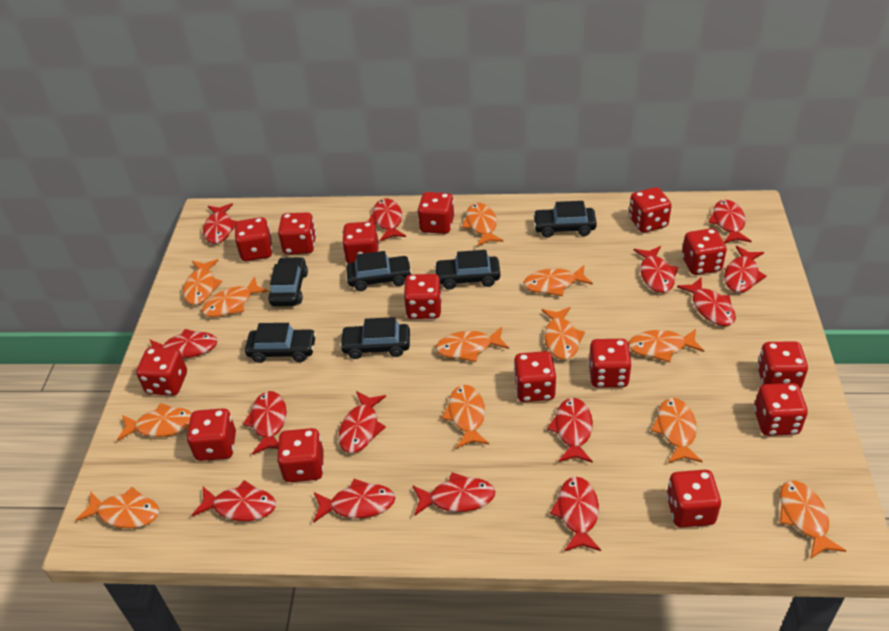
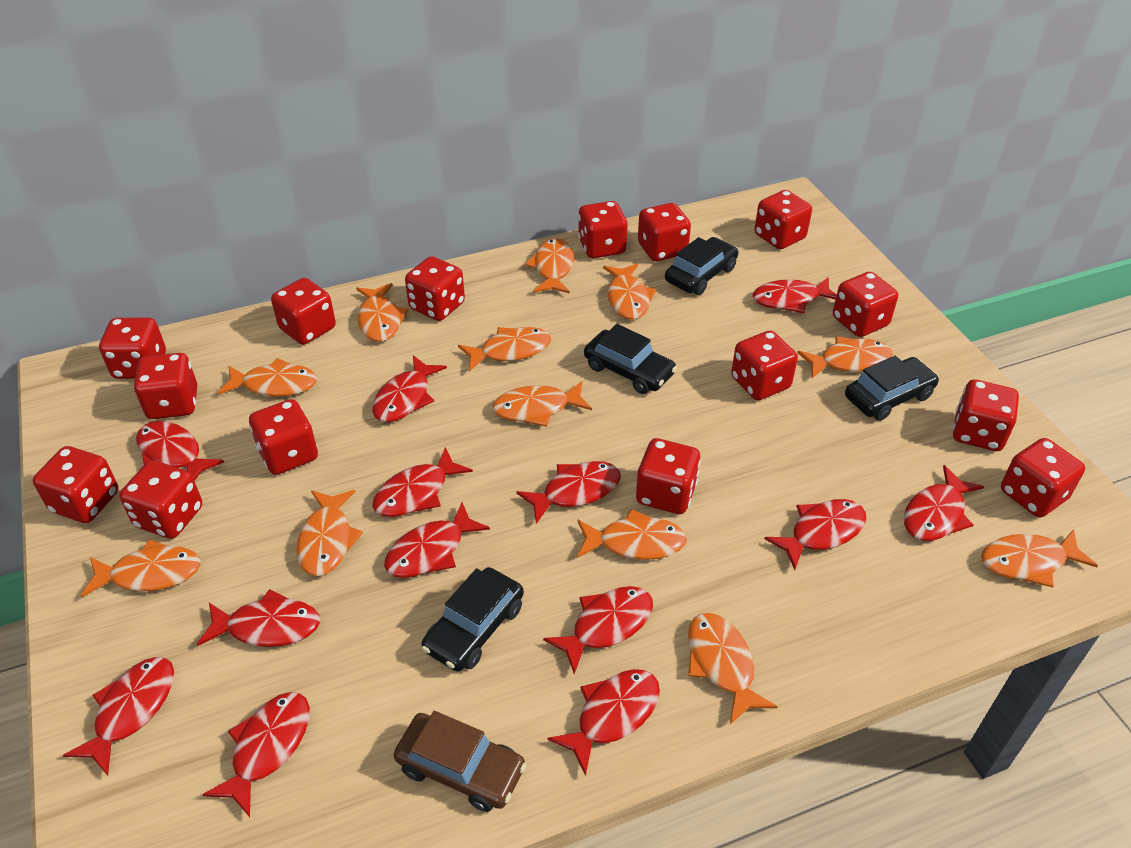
black car: [245,323,316,363] [268,257,308,306] [340,317,410,359] [346,251,412,291] [434,250,500,290] [533,201,597,238] = 6 -> [421,567,524,672] [584,324,677,394] [665,237,738,295] [845,356,939,421] = 4
brown car: none = 0 -> [394,711,527,812] = 1
red fish: [149,329,218,358] [192,480,276,521] [203,203,237,244] [243,391,287,455] [313,479,395,523] [339,391,386,453] [368,199,406,241] [412,472,495,516] [547,398,593,463] [550,477,601,552] [634,246,678,293] [677,278,736,326] [708,200,752,243] [724,246,767,293] = 14 -> [63,657,174,776] [136,421,224,481] [197,589,320,647] [202,692,310,817] [372,355,447,422] [372,447,473,517] [384,502,490,578] [516,461,621,524] [543,586,653,674] [547,669,660,776] [753,277,837,314] [764,499,866,570] [904,465,984,541] = 13

